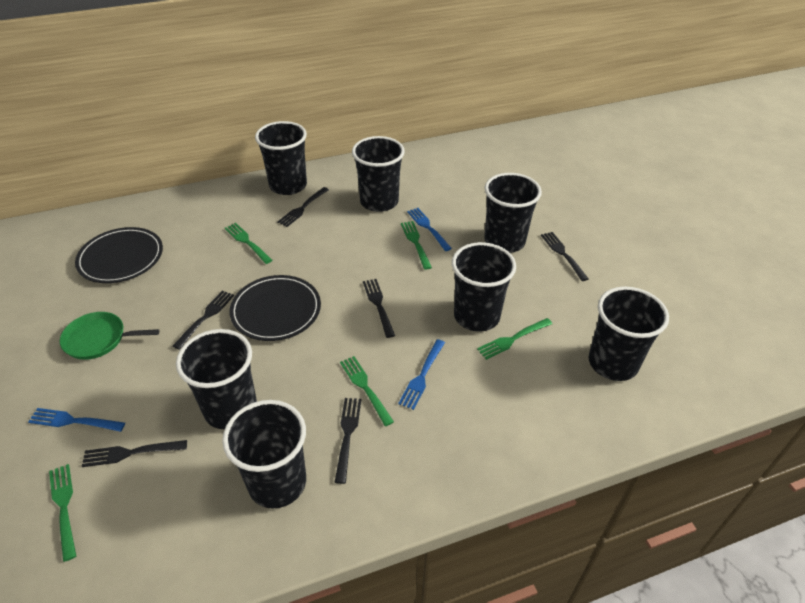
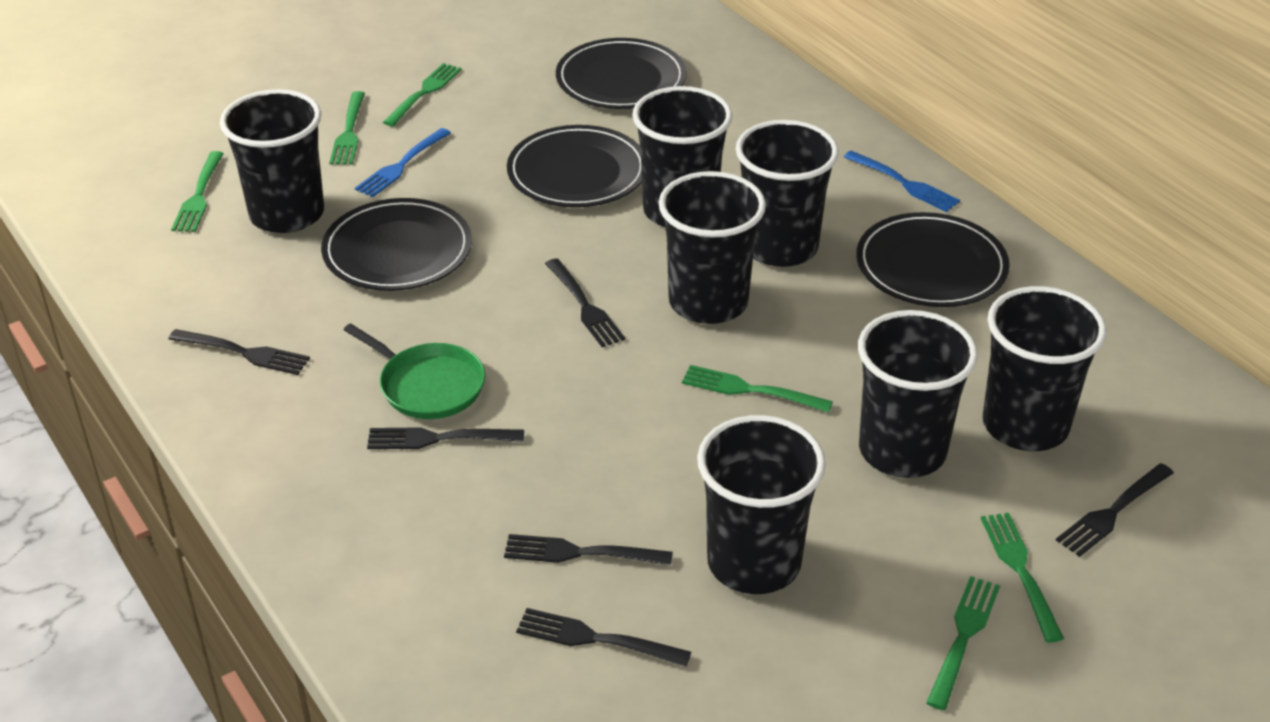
black plate: [75,227,163,283] [230,275,321,341] = 2 -> [321,198,472,291] [507,125,642,207] [556,38,687,109] [856,212,1010,307] = 4
blue fork: [28,408,125,432] [398,339,445,410] [407,208,452,251] = 3 -> [355,128,451,197] [844,151,960,212] = 2
green fork: [49,464,76,562] [225,223,272,264] [340,356,394,426] [401,221,432,270] [477,318,552,360] = 5 -> [171,151,224,232] [329,91,365,165] [383,63,462,126] [682,365,833,412] [926,576,1000,710] [981,513,1064,643] = 6

